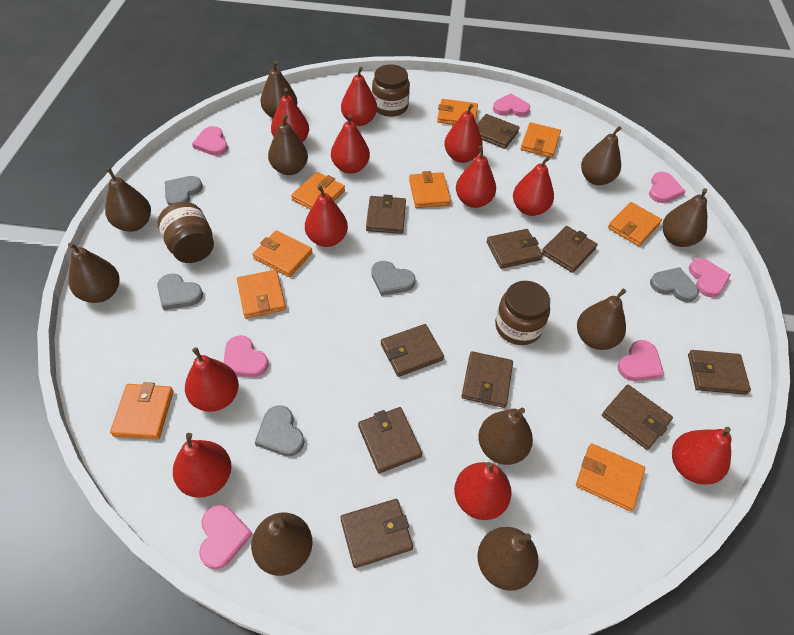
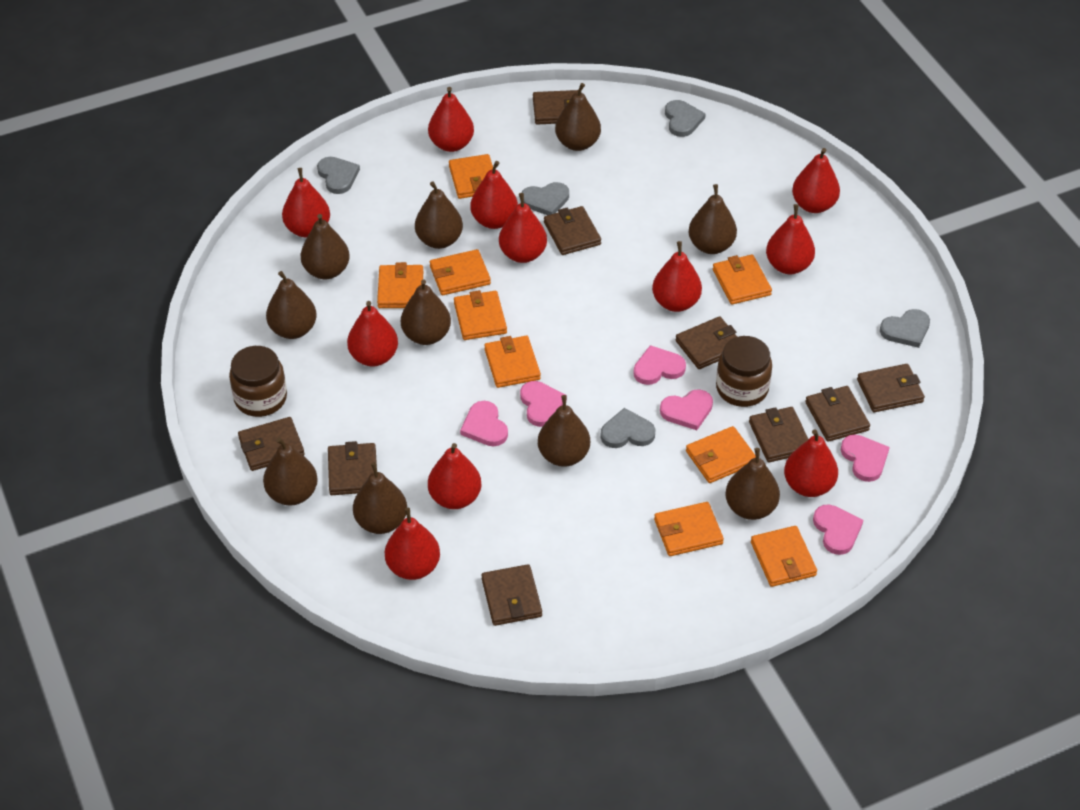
brown jar: [158,202,214,263] [372,64,410,117] [495,281,550,345] = 3 -> [229,346,287,417] [716,336,772,407] = 2
brown wallet: [340,499,413,568] [358,407,422,473] [366,195,406,234] [381,324,444,377] [462,351,513,408] [477,114,520,149] [487,229,543,269] [541,226,598,273] [602,384,673,450] [688,350,751,395] = 10 -> [238,417,305,471] [328,441,377,495] [481,564,542,626] [533,90,578,124] [544,206,601,255] [675,316,737,369] [749,407,808,462] [805,386,870,442] [857,364,925,412] = 9
pink heart: [192,126,228,156] [199,505,253,569] [224,335,268,377] [493,93,530,117] [617,340,664,381] [649,172,686,203] [689,258,731,297] = 7 -> [460,401,508,446] [520,381,567,427] [633,345,686,385] [660,389,713,430] [813,505,863,555] [841,435,890,482] = 6

